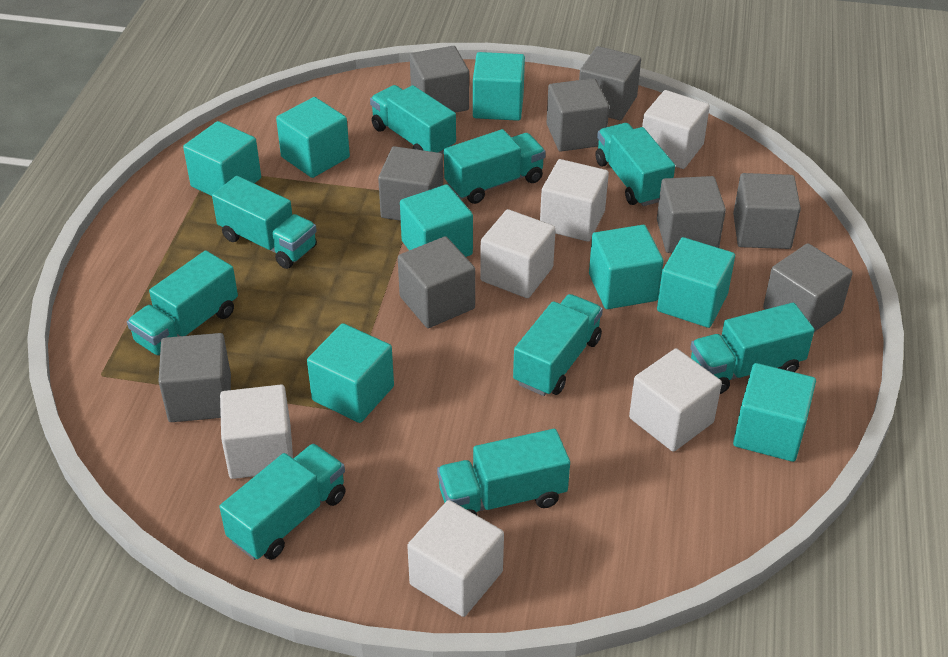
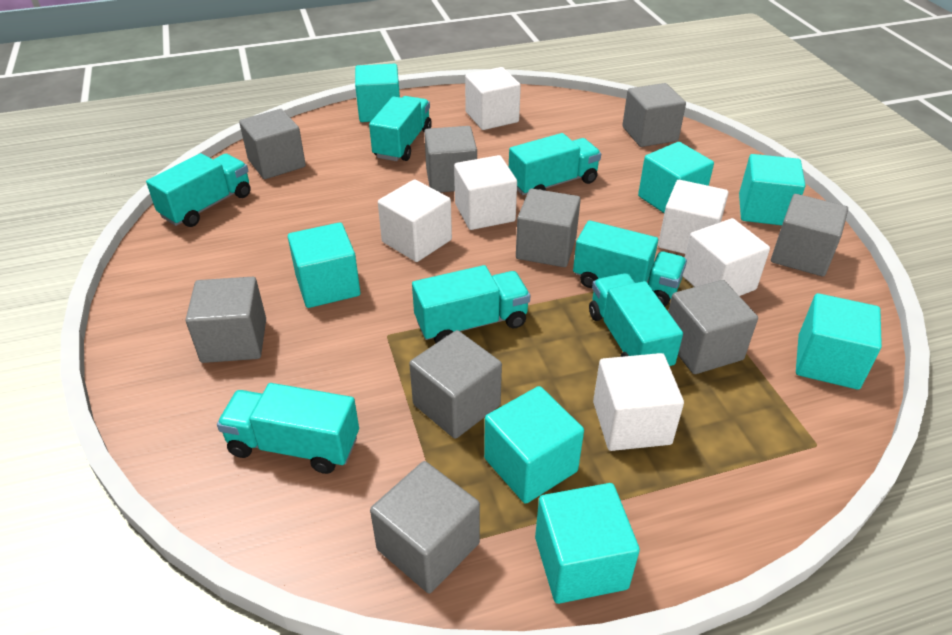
turquoise cube: [183,121,261,196] [276,97,350,178] [307,323,394,423] [400,184,473,257] [473,52,525,121] [589,225,664,309] [657,237,735,328] [733,363,816,462] = 8 -> [288,222,360,308] [355,64,400,122] [484,386,584,504] [535,483,640,604] [638,142,714,213] [739,154,805,225] [796,293,882,390] = 7
turquoise truck: [127,250,238,356] [212,176,317,269] [219,444,346,560] [370,85,456,154] [437,429,570,515] [444,129,546,204] [513,294,603,396] [595,123,675,206] [690,303,815,394] = 9 -> [146,153,251,227] [217,383,359,474] [369,96,432,161] [412,265,530,343] [509,133,601,195] [573,220,687,307] [589,273,683,366] = 7

